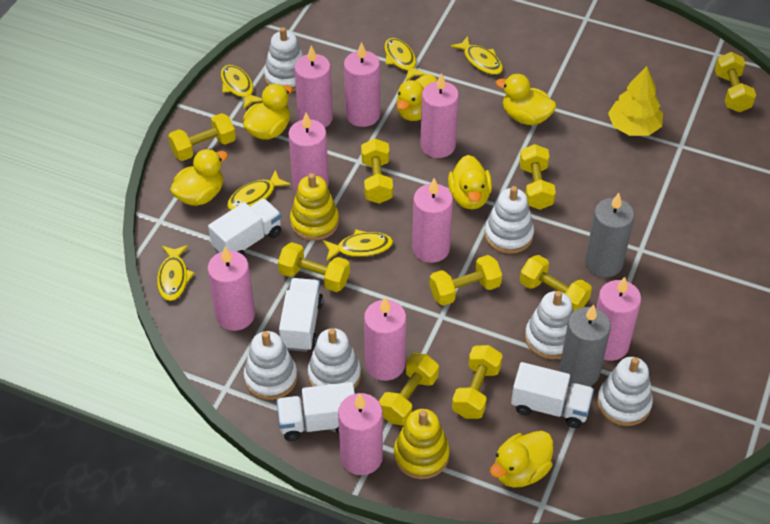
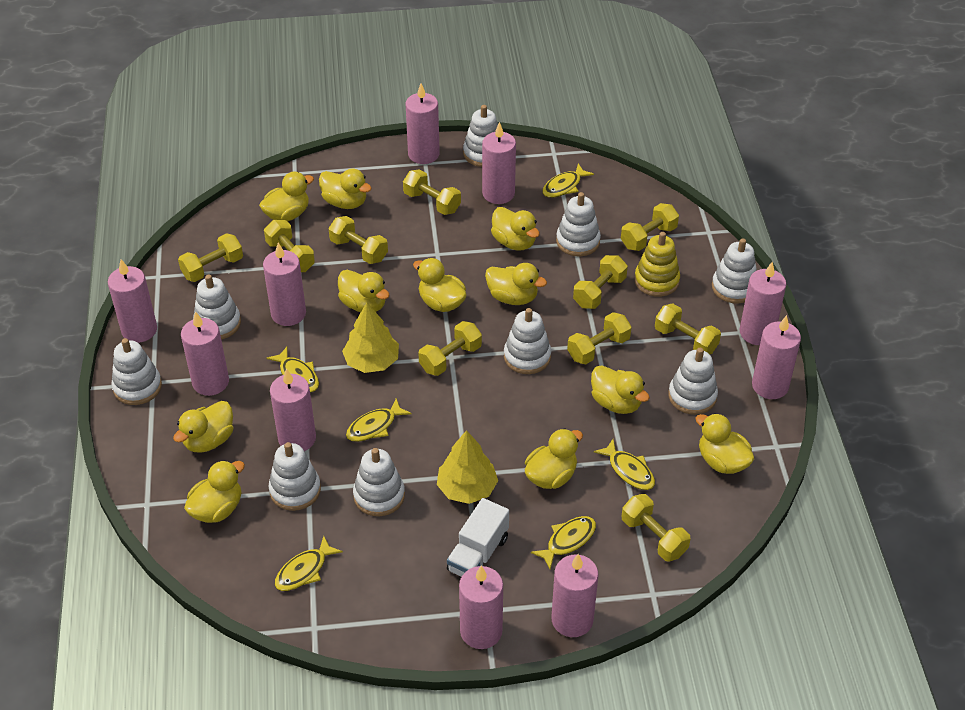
grey candle: [559,304,611,386] [585,193,635,277] = 2 -> none = 0
pink candle: [208,247,255,331] [289,113,329,192] [294,45,333,128] [338,393,383,475] [344,42,380,127] [364,297,406,381] [412,178,453,263] [420,73,459,158] [596,277,641,361] = 9 -> [108,259,157,343] [181,311,229,396] [263,243,306,326] [270,368,316,451] [406,83,440,164] [459,566,503,649] [482,122,516,204] [551,554,599,637] [740,262,786,345] [752,315,801,399] = 10
white stacking toy: [244,331,298,400] [264,27,303,92] [308,328,361,389] [484,186,534,254] [525,291,574,359] [597,357,653,426] = 6 -> [111,338,162,405] [193,274,241,340] [269,442,321,511] [353,448,405,516] [463,105,498,167] [504,308,551,374] [556,192,601,257] [668,348,718,415] [712,238,756,304] = 9
white truck: [208,198,282,256] [277,382,355,441] [279,278,323,352] [511,362,594,428] = 4 -> [447,498,509,577] = 1
yellow duck: [170,149,228,206] [243,84,292,140] [397,74,437,121] [448,155,492,209] [490,431,553,488] [496,74,556,125] = 6 -> [173,401,233,453] [184,460,245,523] [259,171,314,221] [319,169,372,209] [338,270,390,312] [413,258,467,312] [485,263,547,305] [491,207,540,251] [524,429,583,489] [591,365,650,414] [695,413,754,474] = 11
yellow dumbbell: [168,113,236,161] [278,242,350,292] [361,138,393,204] [379,353,439,426] [429,255,502,306] [452,345,503,419] [520,144,556,210] [520,255,592,311] [715,52,756,112] = 9 -> [178,233,243,282] [264,220,315,272] [329,216,388,264] [403,169,461,215] [418,321,482,376] [567,312,632,364] [573,255,628,309] [621,203,679,251] [622,494,691,561] [655,304,721,354] = 10
yellow stacking toy: [290,173,339,241] [394,409,450,479] = 2 -> [634,232,680,297] = 1
yellow tree: [608,66,663,136] = 1 -> [342,302,399,373] [437,430,498,504] = 2

